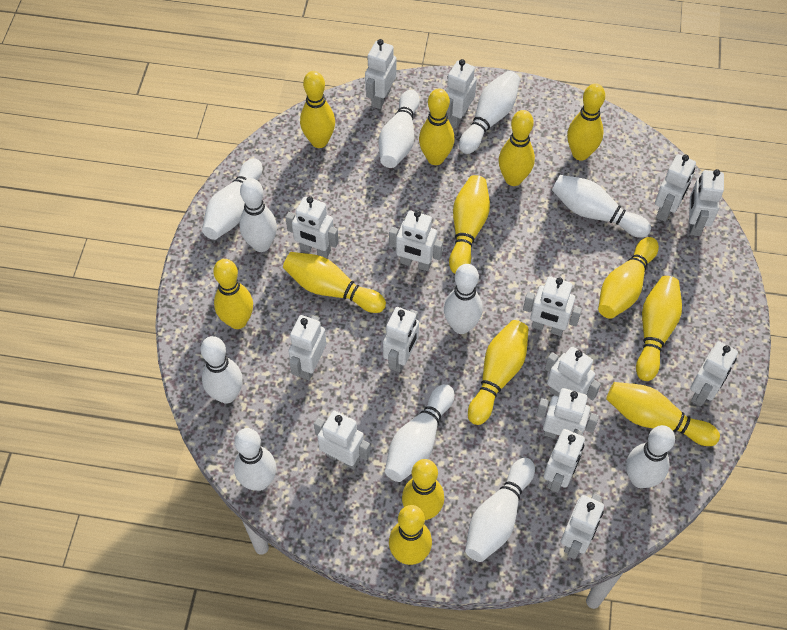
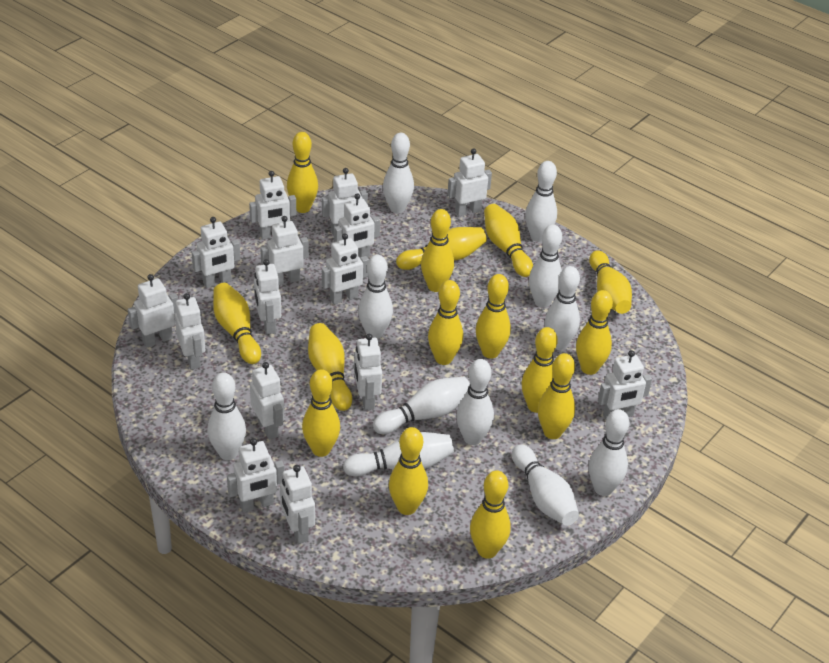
yellow bowling pin: [213,259,253,329] [283,252,386,313] [300,71,335,148] [389,505,432,565] [402,459,444,520] [419,88,454,165] [449,175,490,274] [468,320,529,425] [499,110,535,186] [567,83,605,161] [598,237,659,319] [606,382,720,446] [636,276,682,381] = 13 -> [213,283,261,364] [287,132,318,213] [302,369,340,457] [308,323,352,411] [389,427,428,515] [396,227,487,270] [421,209,454,292] [428,280,463,365] [470,470,511,559] [476,274,511,358] [484,204,533,277] [521,327,558,413] [538,353,575,439] [576,290,613,375] [589,250,632,314] = 15

